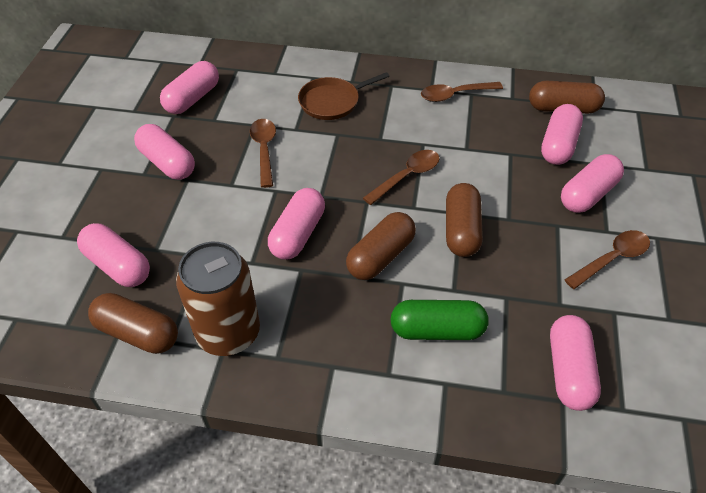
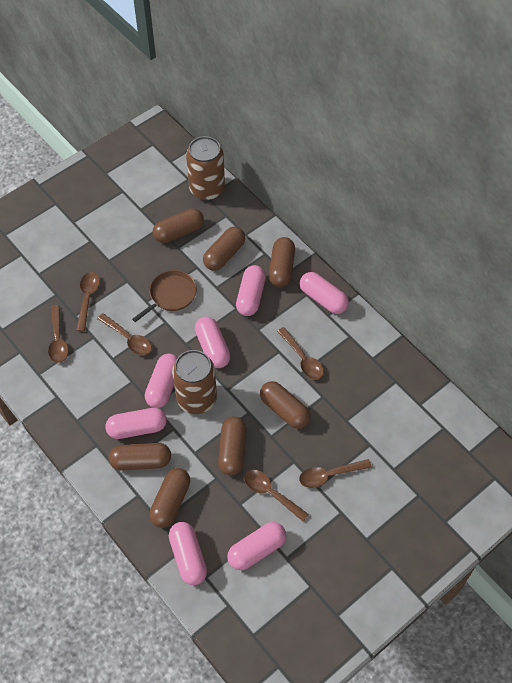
brown can: [176,242,260,356] = 1 -> [172,350,217,414] [186,136,225,200] = 2
brown capsule: [88,293,178,354] [346,212,416,280] [446,183,483,257] [529,81,605,114] = 4 -> [109,443,171,471] [149,468,190,528] [153,208,204,243] [203,227,246,271] [218,416,247,476] [260,381,311,429] [269,237,295,287] = 7
brown spoon: [250,119,276,188] [363,150,440,205] [421,82,503,102] [564,230,650,289] = 4 -> [48,305,68,363] [76,272,100,332] [97,313,152,355] [244,470,309,521] [277,327,324,380] [299,459,372,488] = 6
green capsule: [390,300,489,340] = 1 -> none = 0

